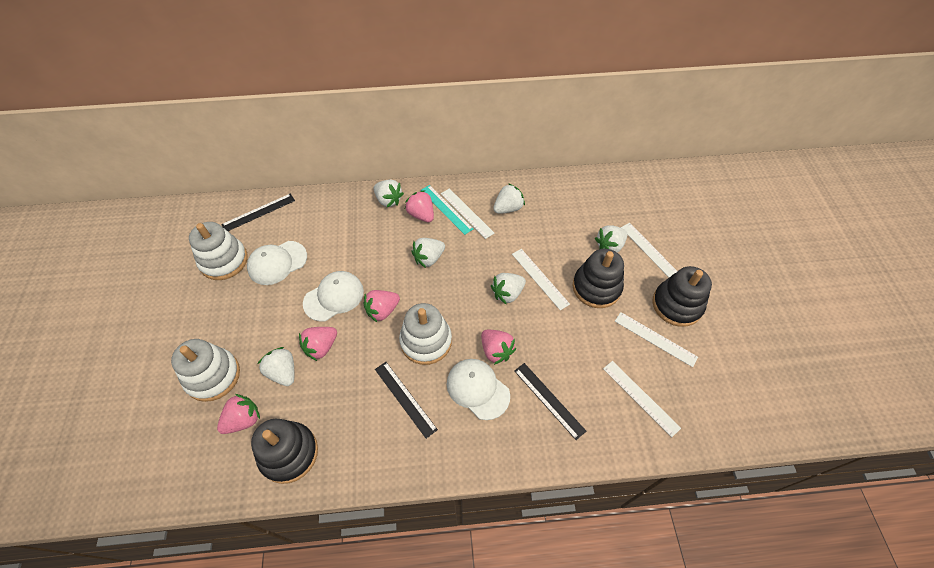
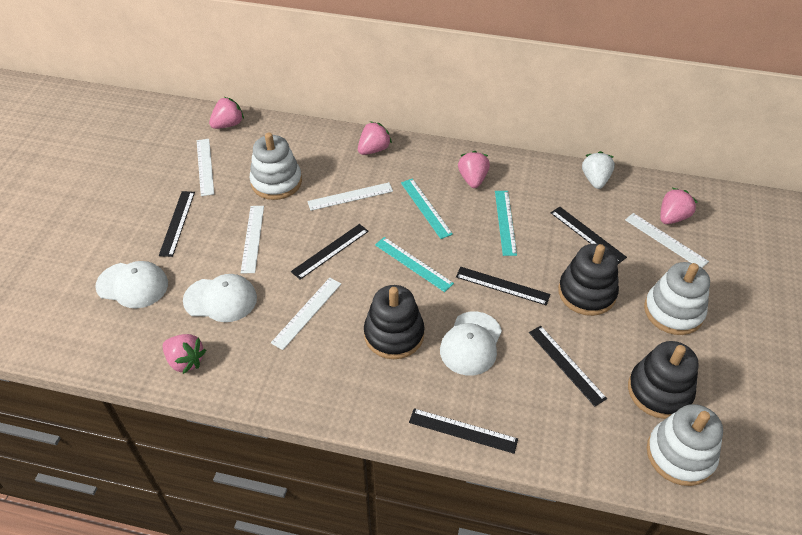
black ruler: [221,193,295,231] [375,362,438,439] [514,363,586,440] = 3 -> [159,191,195,257] [291,224,369,280] [409,408,518,454] [456,267,550,305] [529,326,607,407] [550,206,627,264] = 6
turquoise ruler: [421,185,473,235] = 1 -> [375,237,454,292] [401,179,453,239] [495,191,517,256] = 3
white strawberry: [258,347,294,386] [374,180,404,207] [411,238,445,268] [491,273,526,305] [493,183,525,214] [595,225,627,252] = 6 -> [582,151,615,189] = 1

